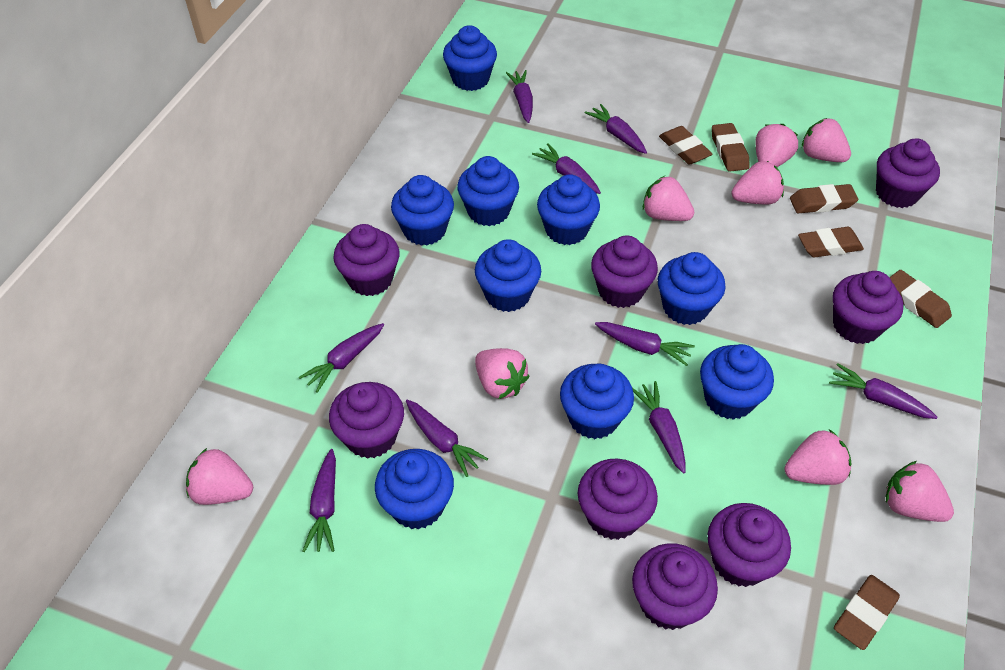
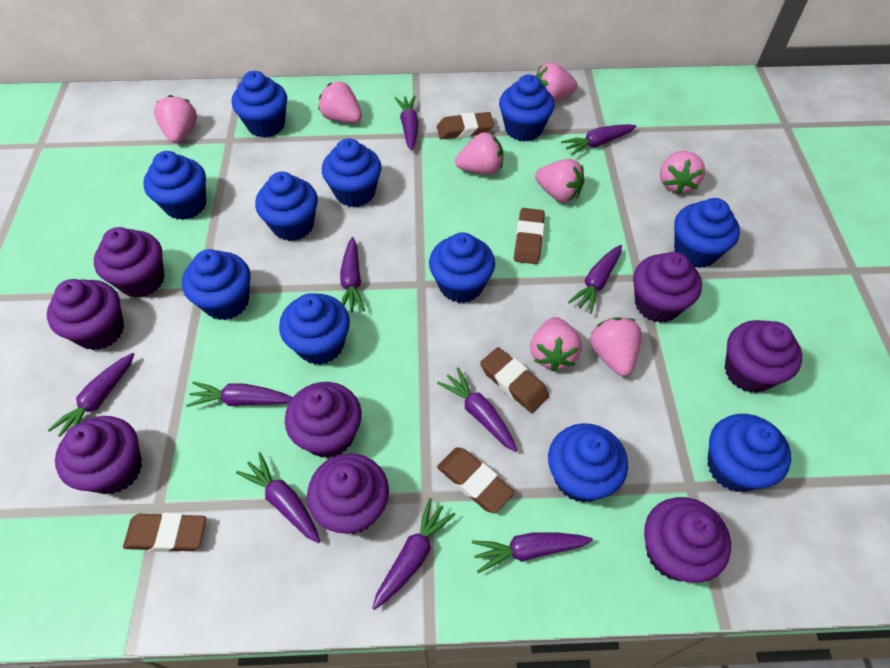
blue cupcake: [375,449,454,530] [391,175,454,246] [443,25,497,91] [457,156,519,226] [475,239,541,312] [537,174,600,245] [560,364,634,439] [658,252,726,325] [700,344,774,420] = 9 -> [143,151,206,220] [182,249,251,320] [232,71,287,138] [255,172,318,241] [279,293,350,365] [322,138,381,207] [429,232,495,303] [499,75,555,142] [548,423,628,503] [674,198,740,268] [707,414,791,492] = 11
brown eraser: [659,126,712,165] [712,123,750,172] [790,184,859,213] [798,227,864,258] [834,575,900,650] [890,270,952,328] = 6 -> [123,513,206,552] [437,112,494,139] [437,447,514,513] [480,347,549,413] [514,208,545,264] = 5
purple carrot: [299,323,384,393] [303,449,336,552] [406,400,488,477] [506,70,533,123] [532,143,601,194] [585,104,647,154] [595,322,695,366] [632,381,686,474] [829,363,937,419] = 9 -> [48,353,134,437] [186,382,293,407] [236,452,320,543] [340,237,365,312] [372,498,456,610] [395,95,418,151] [437,368,517,452] [472,532,593,573] [561,124,637,156] [568,245,622,314] = 10

